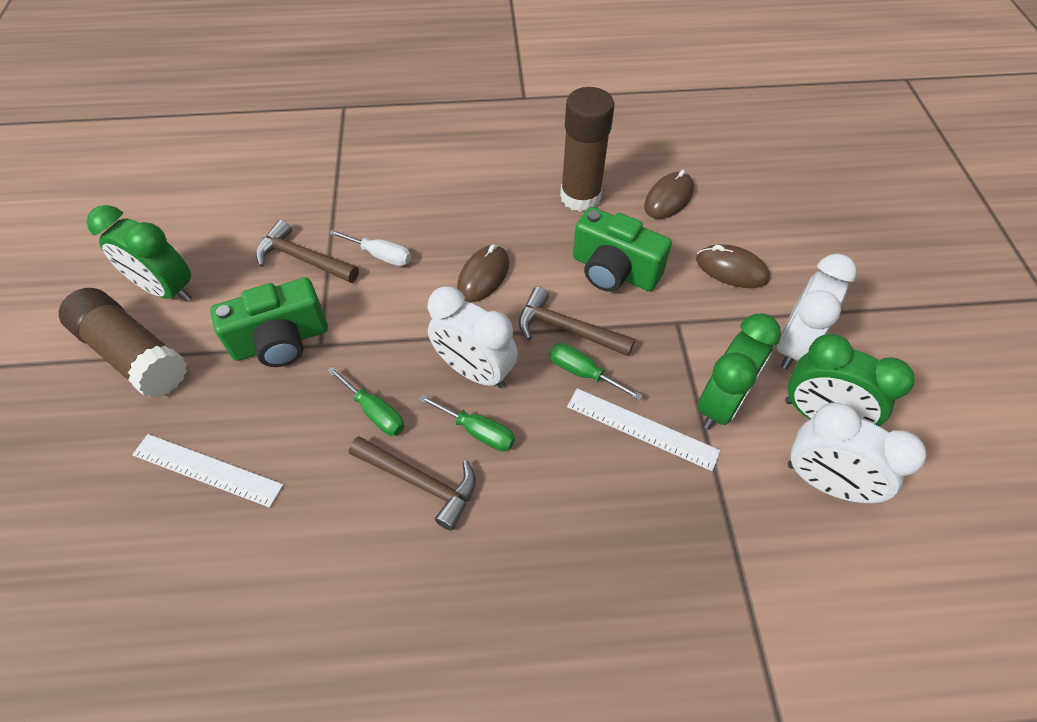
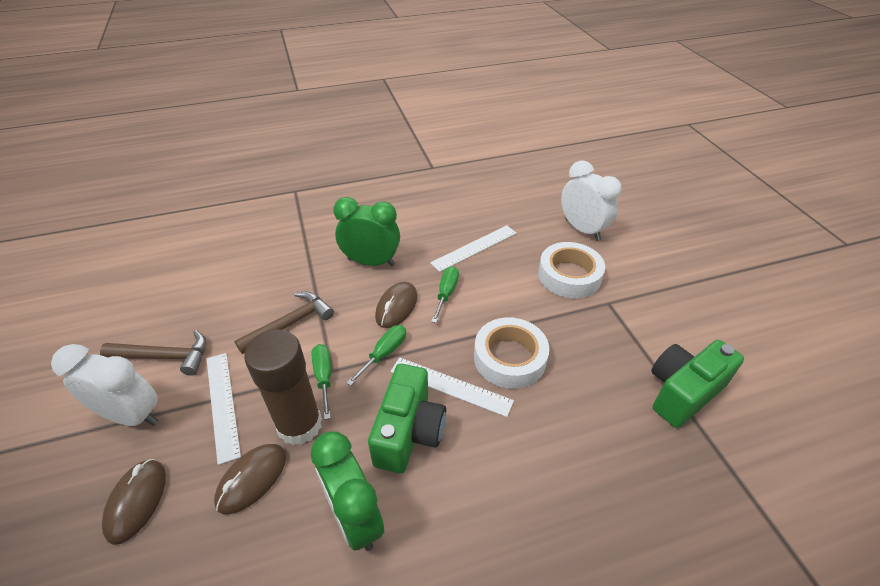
brown glue stick: [59,288,187,398] [560,87,614,212] = 2 -> [244,329,322,446] = 1
brown hammer: [256,220,359,283] [349,436,476,531] [519,287,635,356] = 3 -> [100,330,206,376] [234,292,334,354] = 2
green clock: [87,205,192,302] [697,314,781,430] [785,334,914,427] = 3 -> [311,431,384,551] [333,197,400,266] = 2
white clock: [428,286,518,388] [777,254,857,369] [788,402,926,503] = 3 -> [51,344,158,426] [561,160,621,241] = 2
white ruler: [132,434,283,508] [567,388,720,471] = 2 -> [207,353,241,465] [390,357,514,417] [430,225,517,272] = 3
white screwdriver: [329,230,411,266] = 1 -> none = 0
white tape: none = 0 -> [474,317,549,389] [538,242,605,298] = 2

